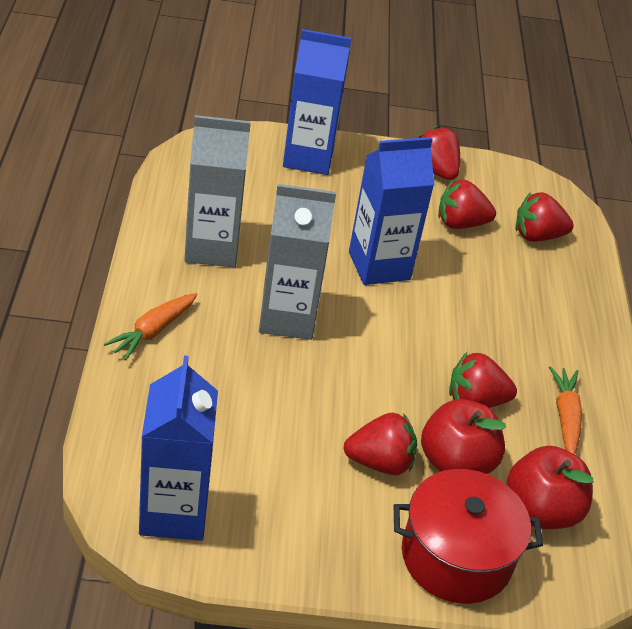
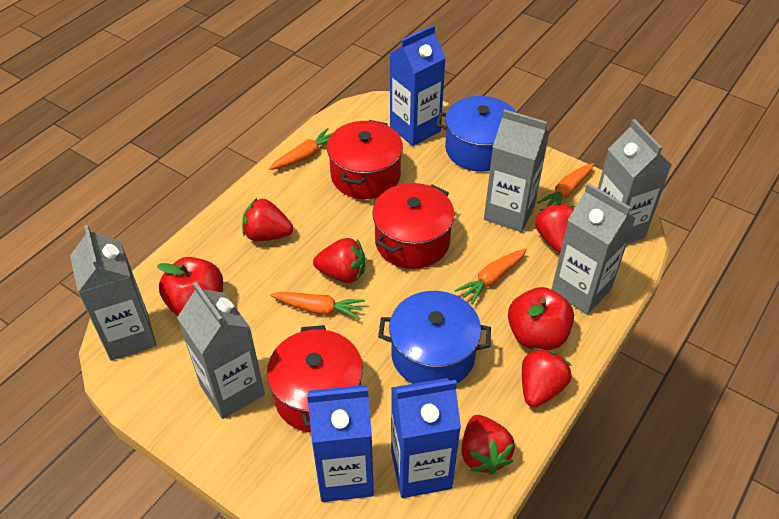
blue pot: none = 0 -> [378,291,491,384] [436,96,516,172] = 2
grey carton: [184,115,251,267] [259,184,336,340] = 2 -> [70,225,157,361] [177,282,265,419] [484,109,549,232] [551,183,636,315] [598,119,672,244] = 5
orange carrot: [104,293,198,360] [549,366,582,454] = 2 -> [269,128,332,170] [270,292,365,320] [455,249,527,305] [537,163,594,207] = 4
red pot: [394,469,543,604] = 1 -> [267,325,363,433] [327,120,403,199] [372,183,454,269] = 3

